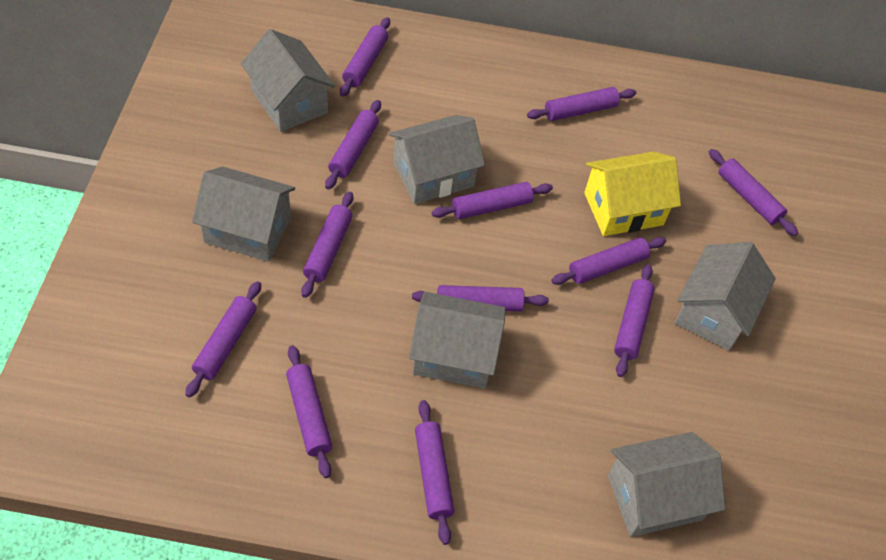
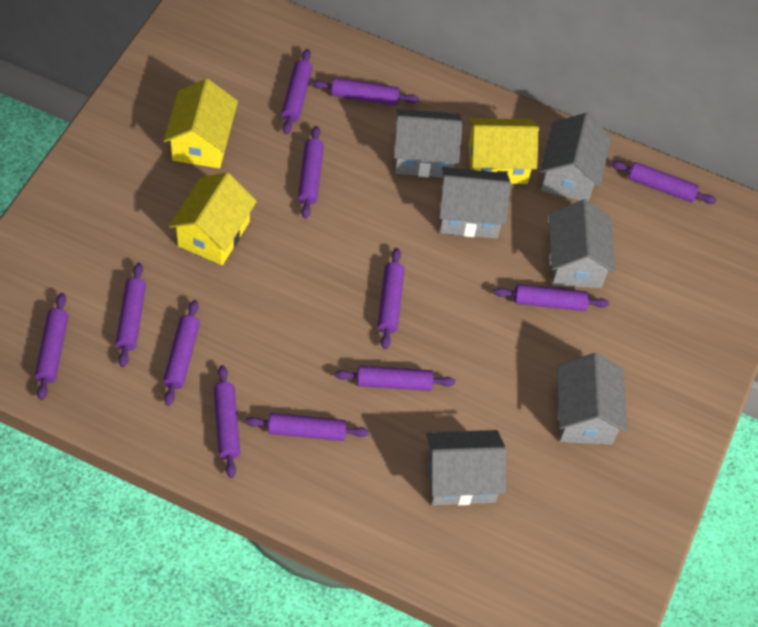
yellow house: [584,152,681,236] = 1 -> [164,79,238,169] [169,172,257,265] [469,118,539,184] = 3

